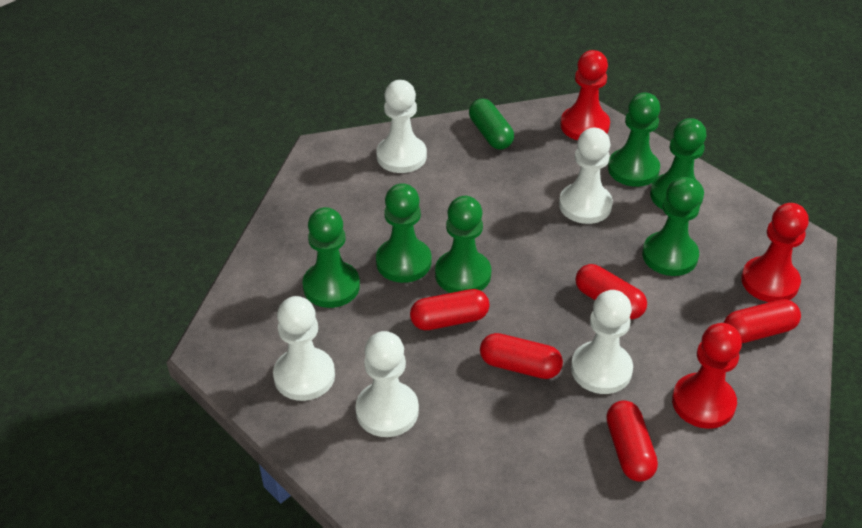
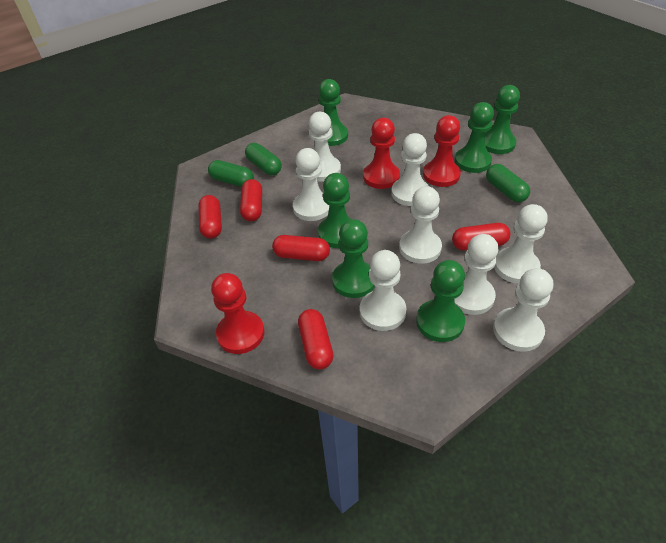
green capsule: [469,98,514,150] = 1 -> [208,160,254,187] [245,143,282,175] [486,164,530,202] = 3
white pawn: [273,296,335,401] [355,331,419,437] [376,80,427,173] [559,128,613,224] [571,290,633,394] = 5 -> [293,148,329,221] [309,112,341,182] [360,250,406,331] [391,133,429,206] [399,186,442,264] [455,234,498,315] [493,268,553,352] [494,204,548,284] = 8

